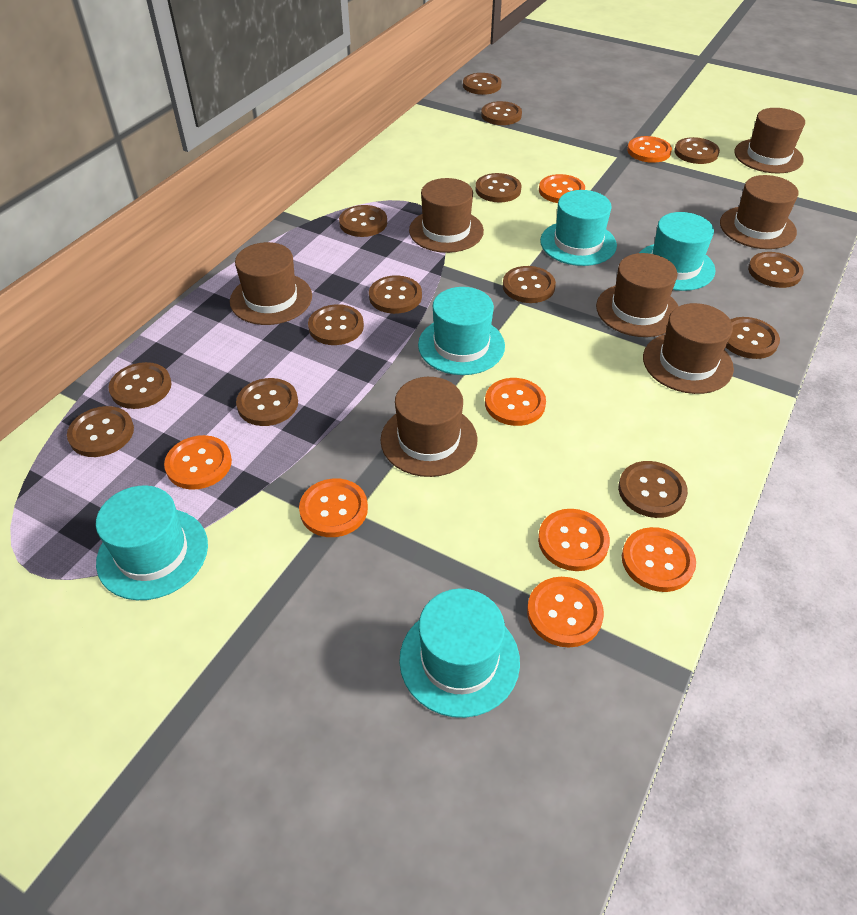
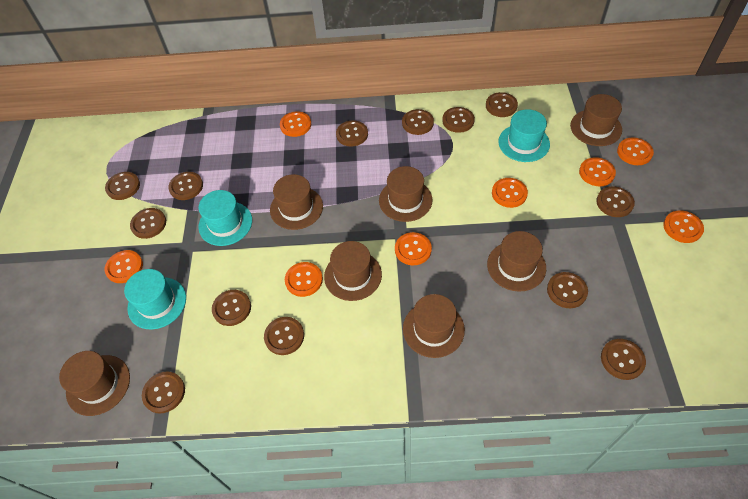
brown button: [67,406,134,457] [109,362,171,409] [236,378,298,426] [308,304,364,345] [339,205,387,237] [369,275,422,314] [463,73,502,95] [475,173,521,202] [481,101,522,125] [503,266,556,303] [618,461,688,518] [674,137,720,164] [726,317,780,359] [748,252,804,288] = 14 -> [105,172,140,200] [130,208,166,239] [142,371,185,414] [168,172,203,200] [212,290,251,326] [264,317,304,355] [336,120,368,147] [402,109,434,135] [442,107,475,133] [486,92,518,117] [547,272,588,308] [596,187,635,217] [601,339,646,380] = 13
turquoise hat: [96,486,208,600] [399,589,520,718] [418,287,505,375] [540,190,617,266] [639,212,715,291] = 5 -> [124,269,186,329] [198,190,252,246] [498,109,550,162] = 3

